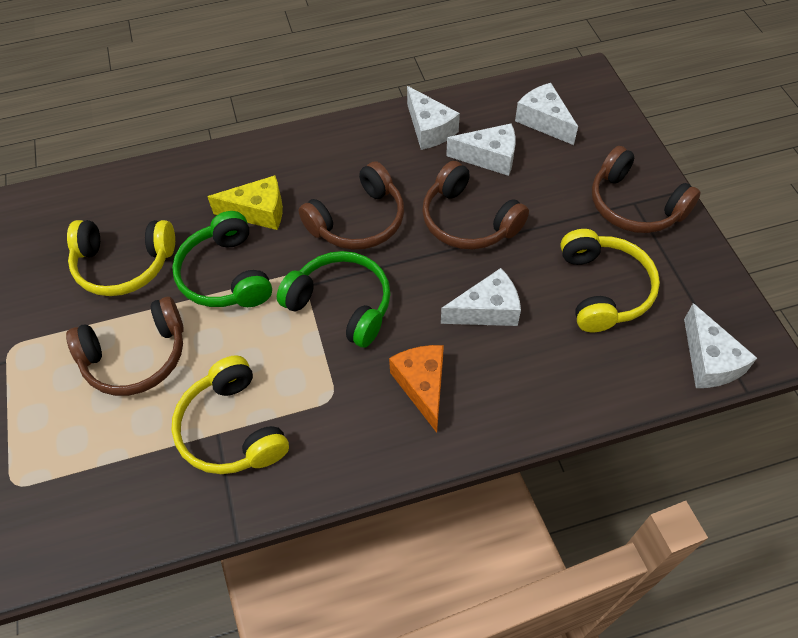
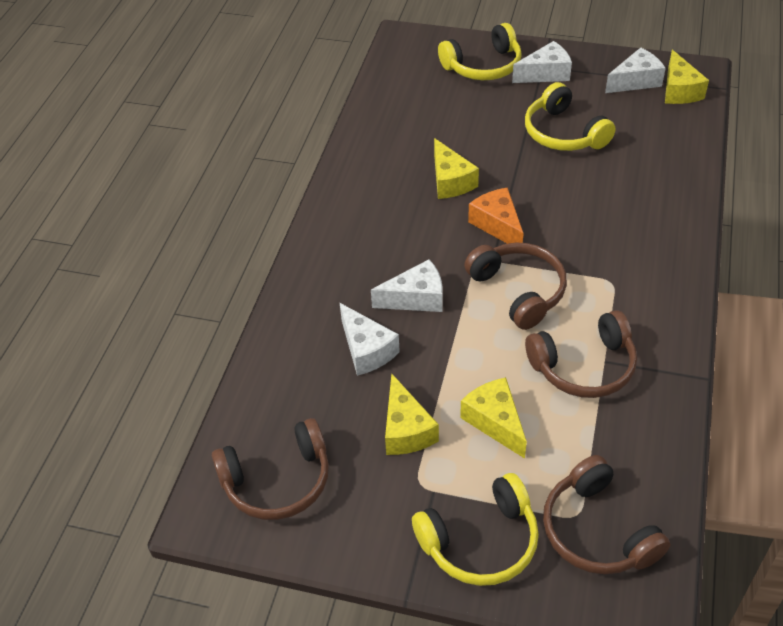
green headphones: [172,211,272,307] [277,251,390,348] = 2 -> none = 0
white cheese: [407,86,460,150] [441,268,521,326] [446,123,516,176] [515,83,578,145] [684,303,757,388] = 5 -> [340,303,400,376] [371,259,443,312] [512,41,572,83] [605,48,666,93] = 4
yellow cheese: [207,175,283,230] = 1 -> [385,373,439,455] [434,138,479,199] [460,377,527,459] [665,50,709,104] = 4

